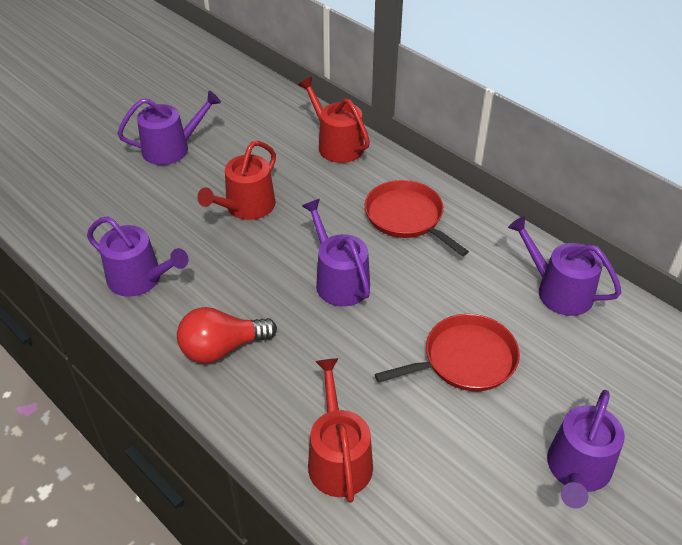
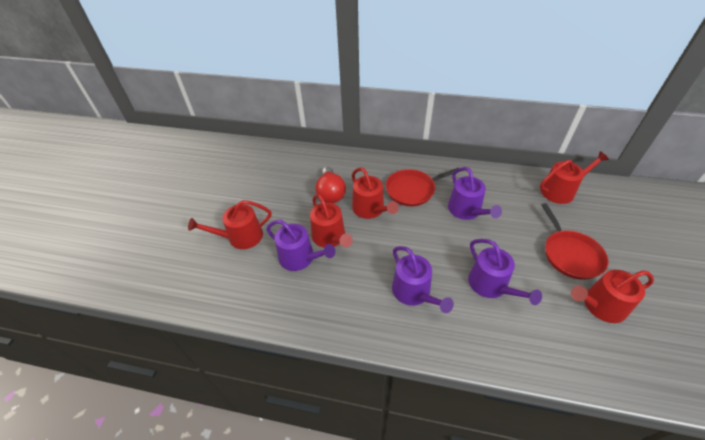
purple watering can: [87,217,189,297] [117,91,221,165] [302,199,370,307] [508,216,622,316] [547,390,625,508] = 5 -> [266,220,335,271] [392,246,454,313] [448,167,502,220] [468,239,542,305] = 4
red watering can: [197,141,276,220] [298,77,370,163] [308,358,373,503] = 3 -> [188,200,271,249] [310,194,353,248] [352,167,399,219] [540,151,609,204] [571,270,654,323] = 5

